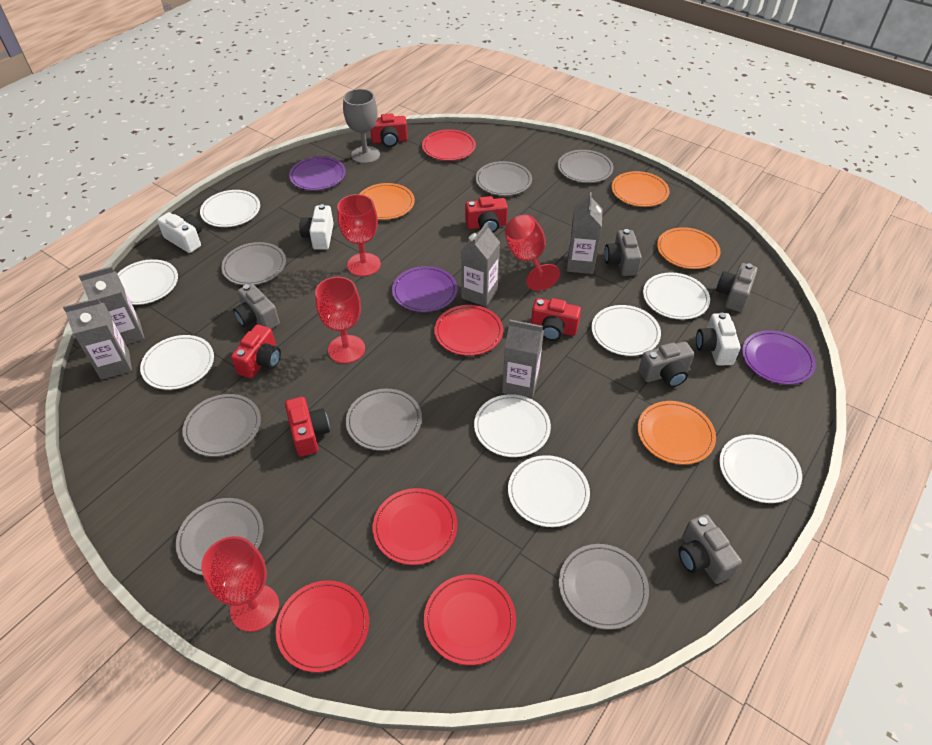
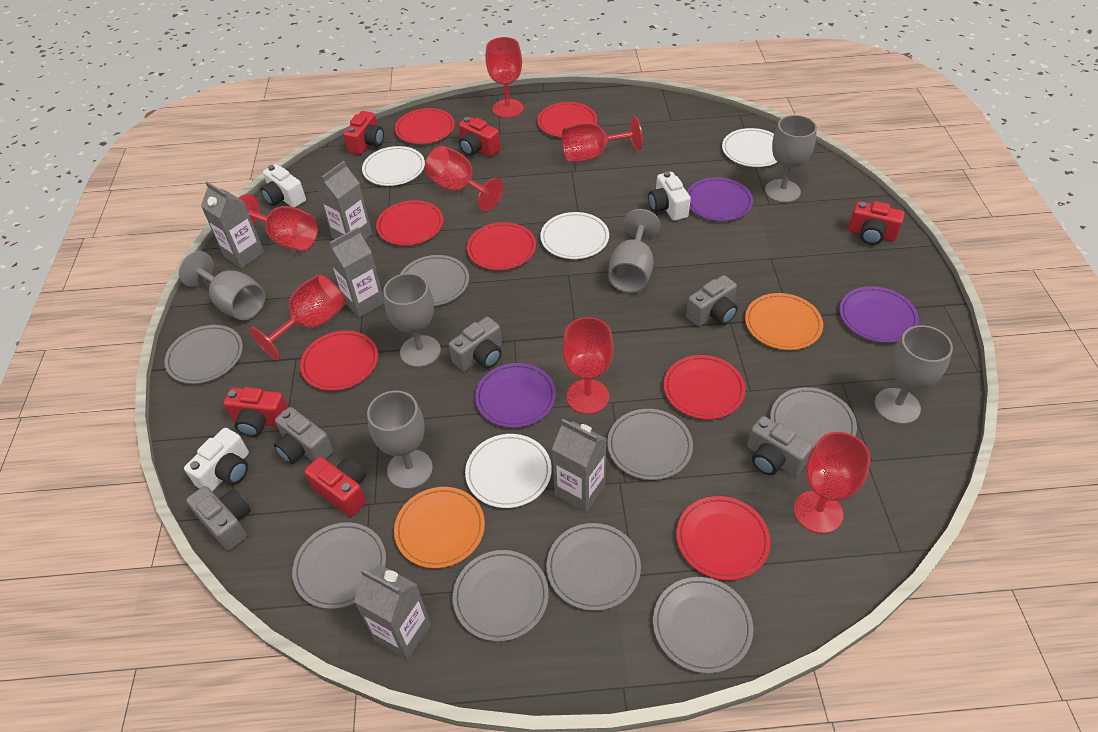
grey goblet: [343,89,380,164] = 1 -> [179,251,265,320] [367,391,433,489] [383,273,441,367] [608,209,660,293] [765,115,817,203] [875,325,953,424] = 6
grey plate: [176,498,263,575] [182,394,261,457] [221,242,286,285] [346,389,422,451] [476,161,532,196] [558,150,614,183] [559,544,649,630] = 7 -> [164,325,243,384] [292,522,386,609] [400,255,469,306] [453,550,549,642] [546,523,641,611] [607,409,693,480] [653,577,753,673] [770,387,857,449] = 8
orange plate: [360,183,415,220] [611,171,670,207] [638,401,716,465] [657,227,721,269] = 4 -> [394,487,485,568] [745,293,823,350] = 2
red goblet: [201,536,279,632] [315,277,365,364] [337,194,381,276] [505,215,560,291] = 4 -> [239,194,318,251] [250,274,346,360] [425,146,504,211] [486,37,523,118] [562,116,642,162] [562,317,614,414] [794,432,871,534] = 7
red plate: [276,580,369,672] [372,488,457,565] [422,129,476,161] [424,574,516,665] [434,305,503,356] = 5 -> [300,331,378,391] [376,200,443,246] [395,108,455,144] [467,222,536,270] [537,102,597,138] [664,355,746,419] [676,496,770,580] = 7
white plate: [117,259,178,305] [140,335,214,390] [200,190,260,227] [474,394,551,457] [508,455,590,527] [591,305,661,356] [643,272,710,320] [719,435,802,503] = 8 -> [362,146,425,186] [465,434,552,508] [540,212,609,259] [722,128,777,167] = 4

